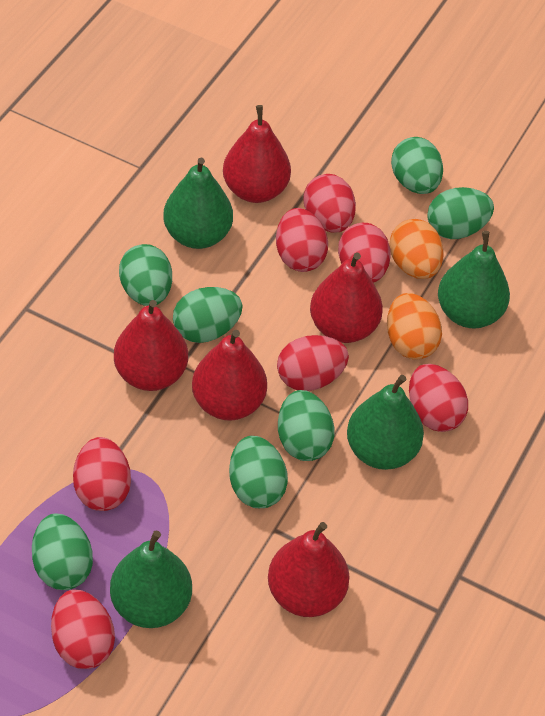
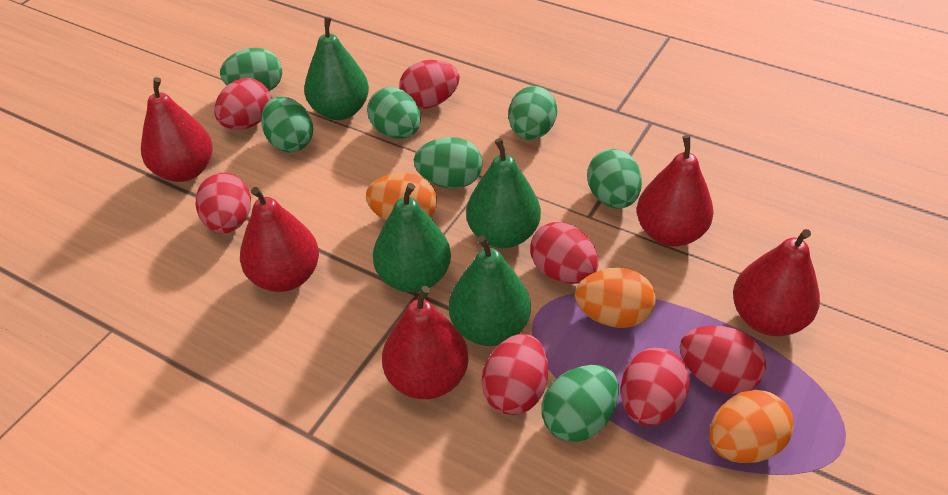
orange egg: [387,293,442,360] [389,219,444,279] = 2 -> [366,173,437,221] [575,268,656,328] [709,390,794,463] = 3

